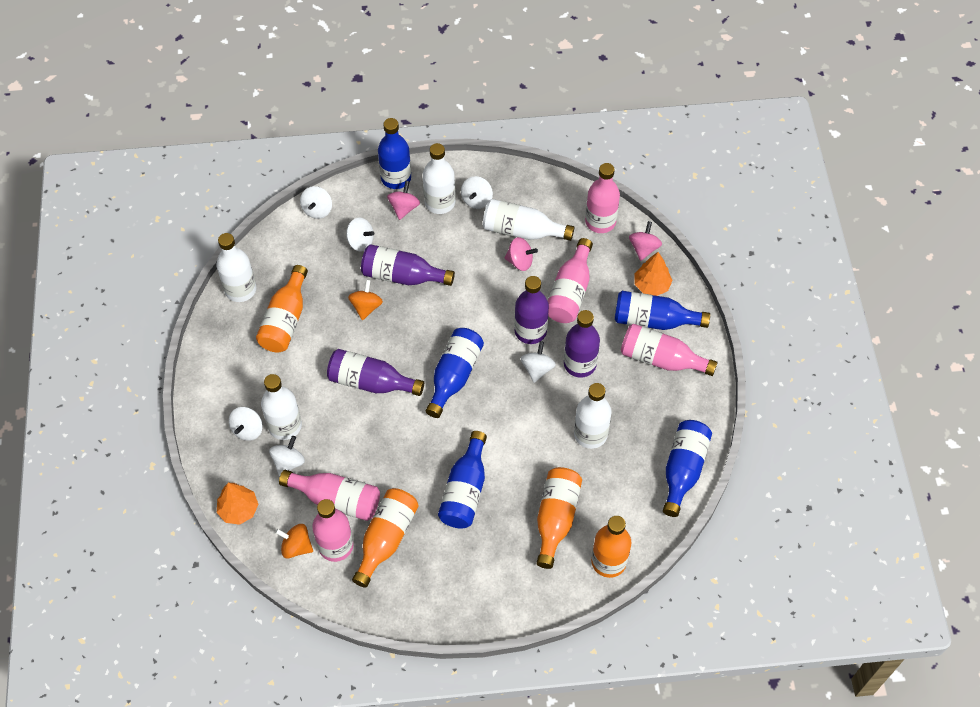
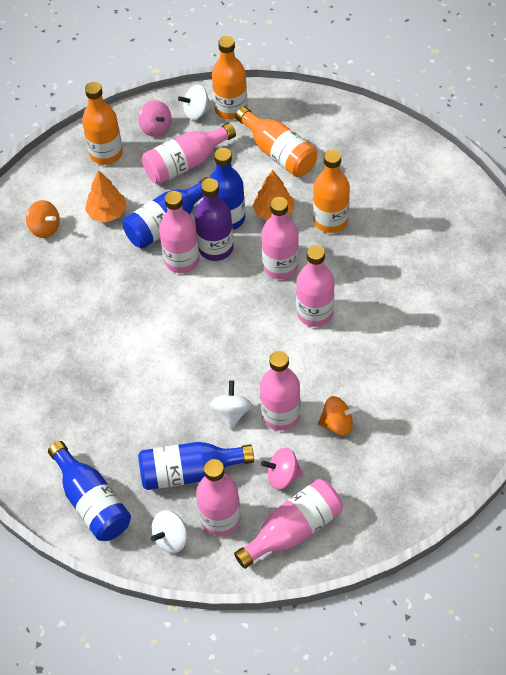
blue bottle: [378,118,411,189] [426,328,484,418] [438,431,487,529] [615,291,710,330] [663,420,712,517] = 5 -> [48,441,131,541] [123,177,208,249] [138,442,254,490] [210,148,245,230] = 4
pink bottle: [279,470,380,521] [312,499,354,562] [548,238,593,323] [585,163,620,233] [621,323,718,376] = 5 -> [142,123,236,184] [159,191,199,273] [196,459,241,536] [234,479,343,569] [260,351,300,431] [261,197,299,279] [296,245,335,327] = 7
pink spinning top: [387,181,420,220] [504,237,538,271] [629,221,662,261] = 3 -> [138,100,171,137] [261,448,303,490] = 2
purple bottle: [327,349,424,396] [361,244,455,286] [514,276,549,344] [564,310,600,378] = 4 -> [195,178,234,261] = 1
white bottle: [216,233,256,302] [261,374,302,440] [423,143,455,214] [483,199,574,241] [574,383,612,449] = 5 -> none = 0
white spinning top: [229,407,263,441] [269,436,305,476] [300,186,332,219] [346,217,374,252] [461,176,493,209] [521,341,556,383] = 6 -> [151,510,187,553] [178,85,213,120] [210,380,252,430] = 3

